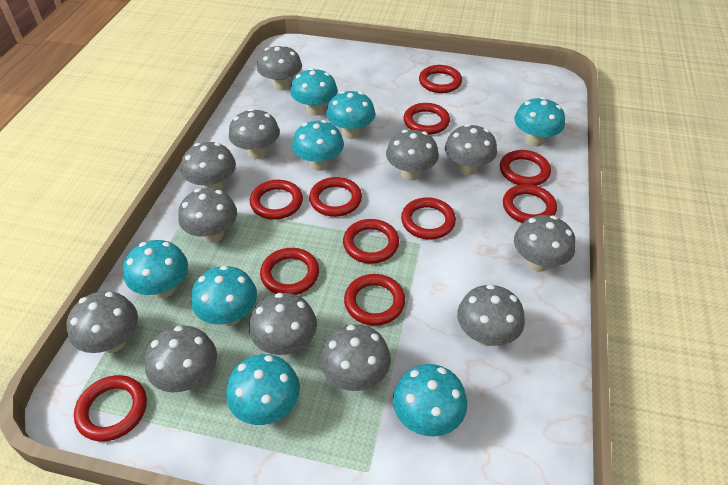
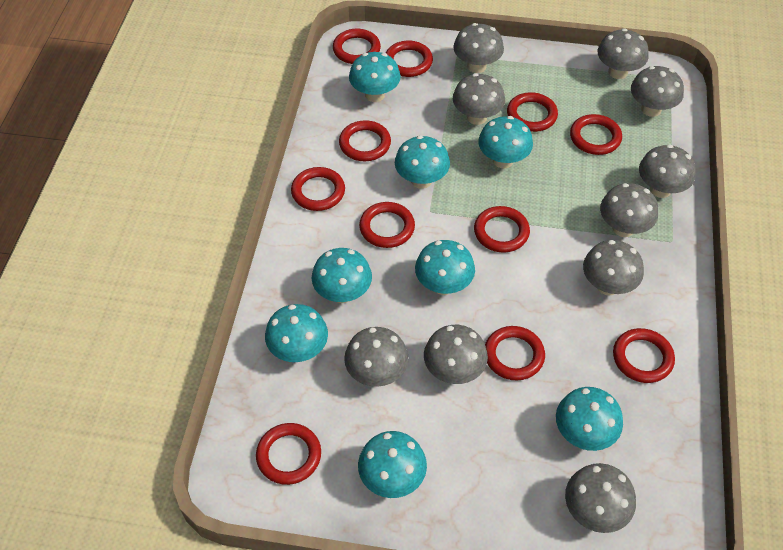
grey mushroom: [67,291,138,353] [145,326,217,392] [178,188,237,243] [181,142,236,190] [229,108,280,159] [249,293,317,355] [257,45,302,91] [320,324,391,391] [386,130,439,181] [445,124,497,175] [457,284,525,346] [514,215,576,272] = 12 -> [344,327,409,387] [424,325,488,384] [453,73,505,125] [454,23,504,73] [565,463,636,533] [583,240,644,295] [598,28,649,79] [600,183,658,237] [631,66,684,117] [639,144,696,198] = 10

